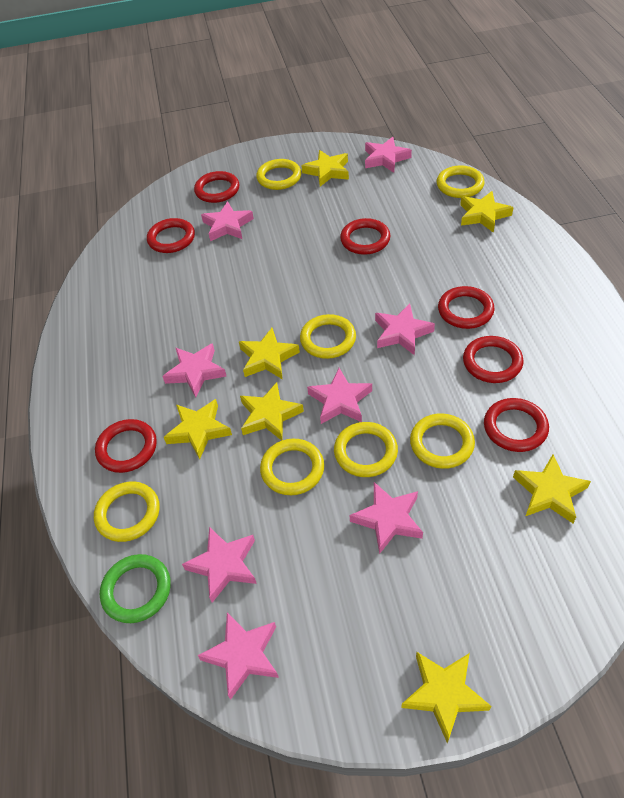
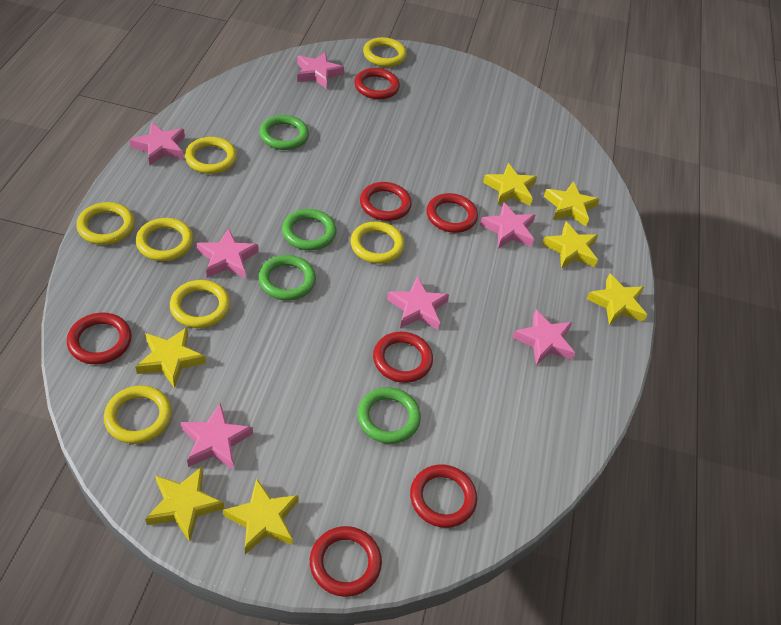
green ring: [100,554,171,623] = 1 -> [259,115,309,150] [259,255,316,300] [282,209,337,251] [357,387,421,444] = 4
pink star: [162,343,227,397] [182,527,257,603] [197,612,279,700] [201,201,254,241] [307,368,372,424] [350,482,423,554] [365,137,412,173] [375,303,435,355] = 8 -> [129,122,185,165] [180,403,253,470] [197,228,258,279] [297,52,344,89] [387,277,449,330] [480,202,535,248] [512,310,575,365] = 7

